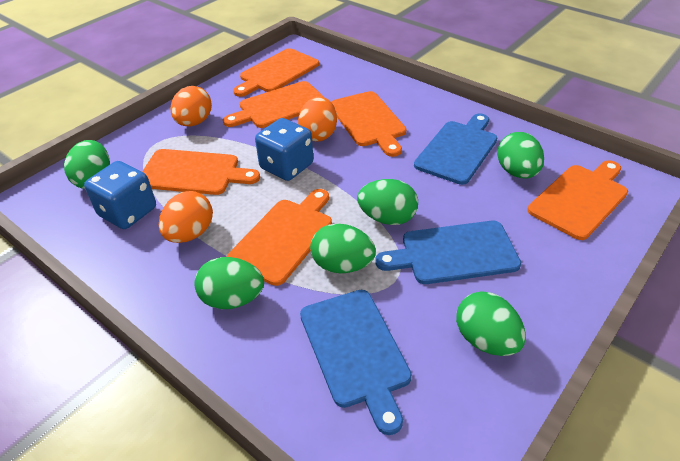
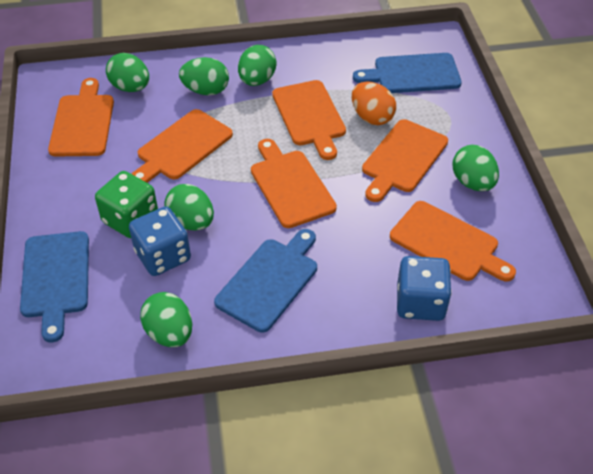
green dice: none = 0 -> [95,171,158,238] = 1
orange egg: [159,191,213,243] [170,86,212,126] [298,97,337,141] = 3 -> [352,81,396,125] = 1

